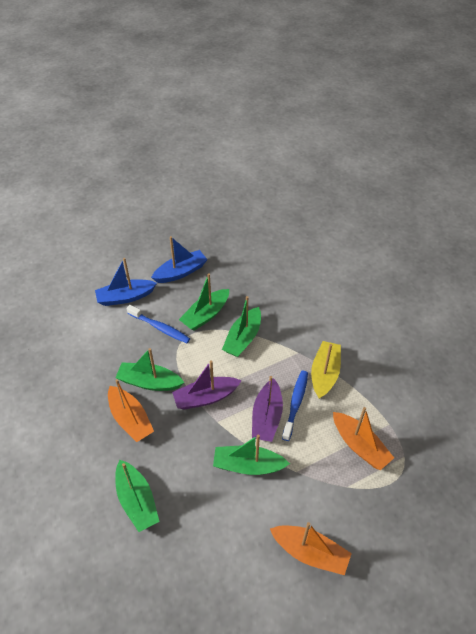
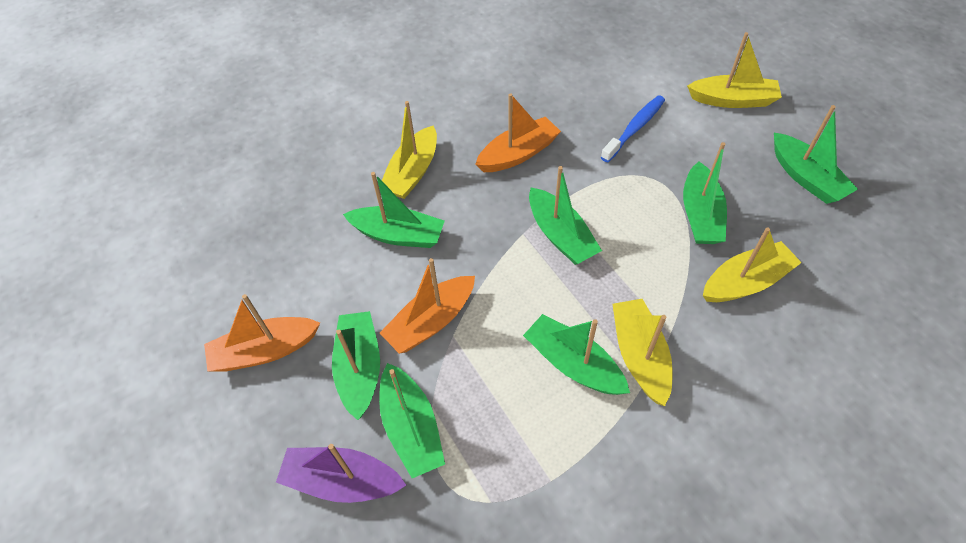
blue boat: [95,258,157,306] [151,236,208,283] = 2 -> none = 0
blue toothbrush: [126,305,190,343] [282,371,308,441] = 2 -> [601,95,665,162] = 1
green boat: [115,460,160,532] [116,348,185,391] [179,273,229,331] [213,435,290,475] [222,296,261,357] = 5 -> [332,311,380,420] [343,172,445,248] [379,363,445,478] [523,314,630,395] [529,166,602,265] [683,142,727,244] [774,105,858,204] = 7
purple boat: [172,360,242,409] [252,376,283,442] = 2 -> [276,444,406,503] = 1
yellow boat: [311,341,341,399] = 1 -> [382,101,437,199] [612,299,673,406] [687,32,782,108] [703,227,802,302] = 4

